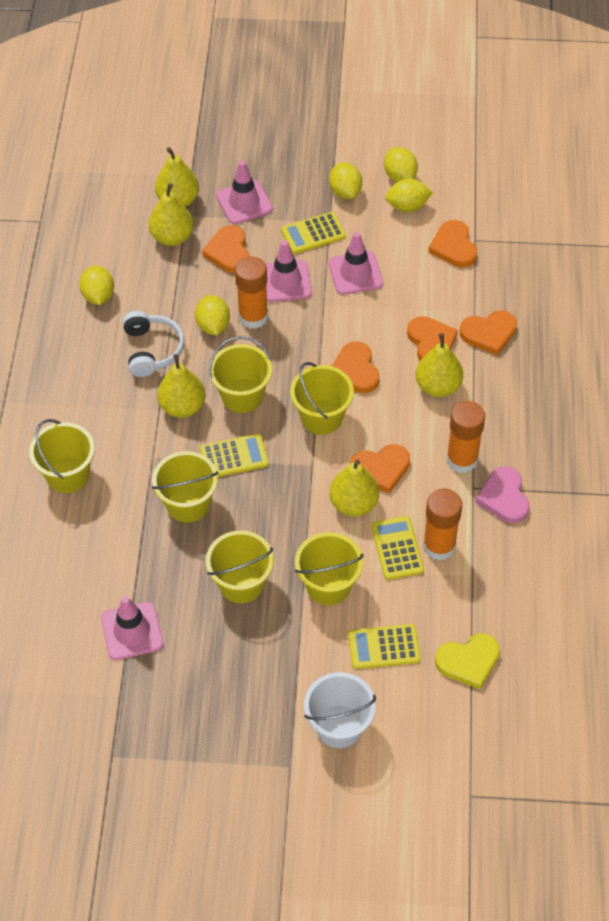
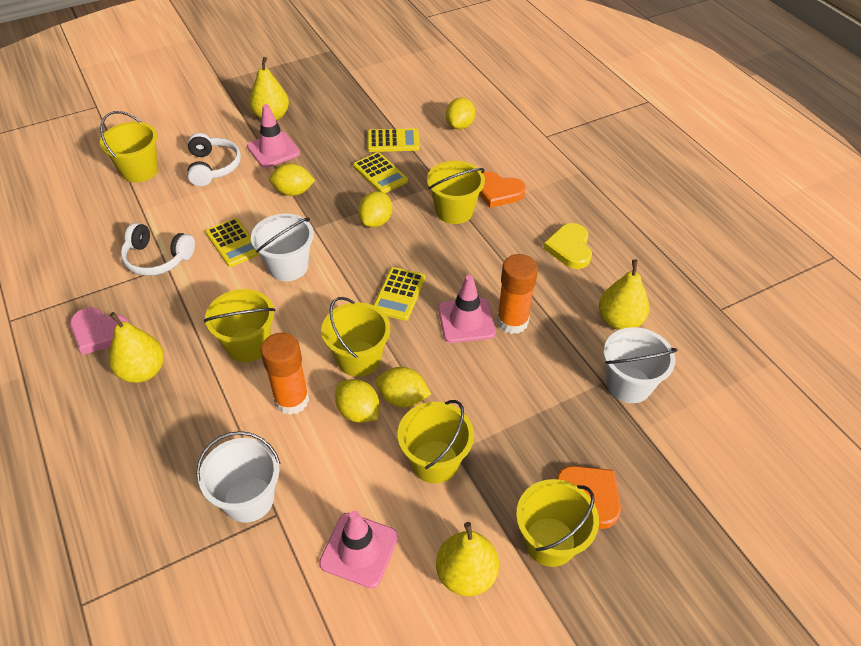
orange glue stick: [235,256,268,329] [423,489,462,561] [446,401,485,473] = 3 -> [260,333,309,415] [497,254,538,334] = 2
orange heart: [202,225,250,273] [332,341,379,393] [350,444,410,493] [407,316,458,360] [428,220,477,267] [459,311,517,355] = 6 -> [479,171,526,208] [556,466,621,529] = 2
pink traffic cone: [101,596,163,660] [216,160,273,224] [265,240,312,302] [329,232,383,295] = 4 -> [247,104,300,168] [319,511,398,588] [438,275,496,343] = 3
white bucket: [304,672,376,748] = 1 -> [196,431,280,523] [251,214,314,281] [604,327,678,403] = 3
white headphones: [123,311,184,377] = 1 -> [120,223,195,276] [187,133,241,186] = 2
yellow pear: [149,183,193,246] [155,147,199,207] [157,354,205,418] [329,460,379,517] [415,333,463,397] = 5 -> [109,312,164,383] [249,57,289,121] [436,522,499,596] [599,259,649,330] = 4

